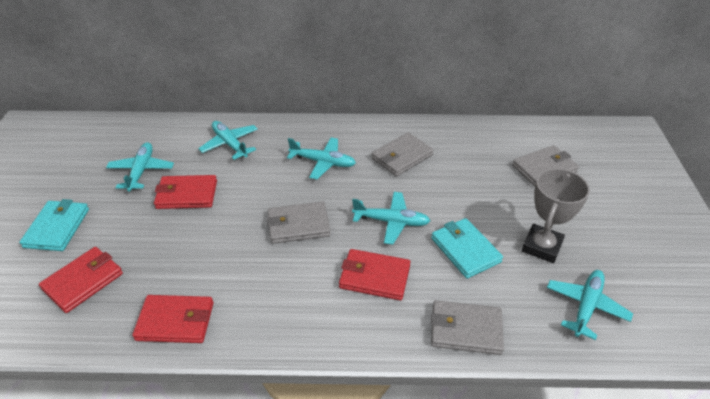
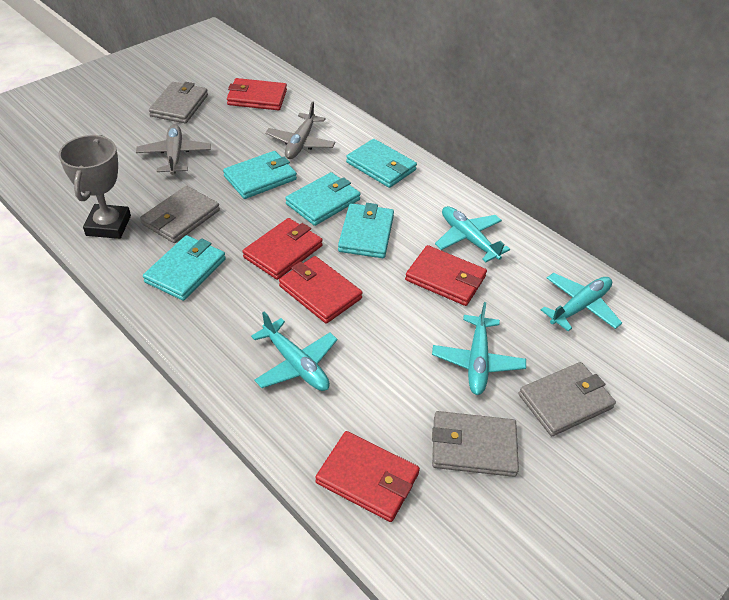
grey plane: none = 0 -> [136,124,211,175] [265,101,335,159] = 2
red wallet: [39,247,123,313] [132,295,214,343] [154,175,217,209] [339,249,410,300] = 4 -> [227,78,287,110] [243,218,323,280] [279,256,363,324] [315,431,420,522] [405,245,487,306] = 5
turquoise plane: [106,142,174,192] [198,121,258,160] [287,137,356,179] [352,192,430,245] [547,270,633,340] = 5 -> [251,312,337,391] [432,302,526,395] [435,206,510,262] [541,273,622,331] = 4
turquoise wallet: [20,199,89,251] [431,218,503,279] = 2 -> [143,235,226,301] [223,151,297,199] [286,172,360,226] [338,203,394,258] [346,139,417,188] = 5

